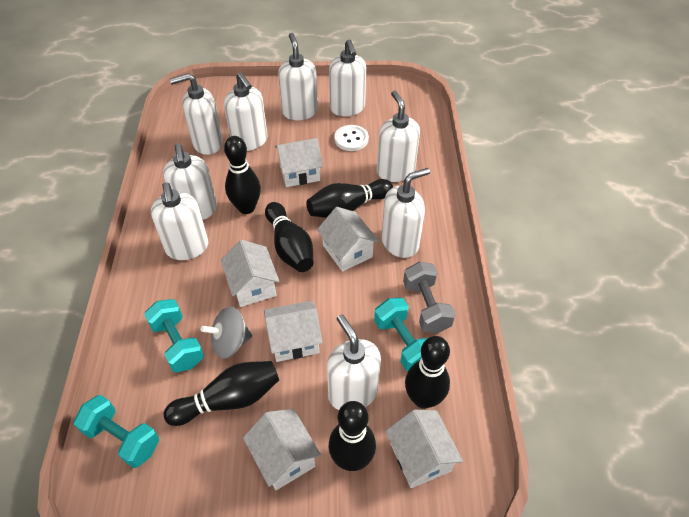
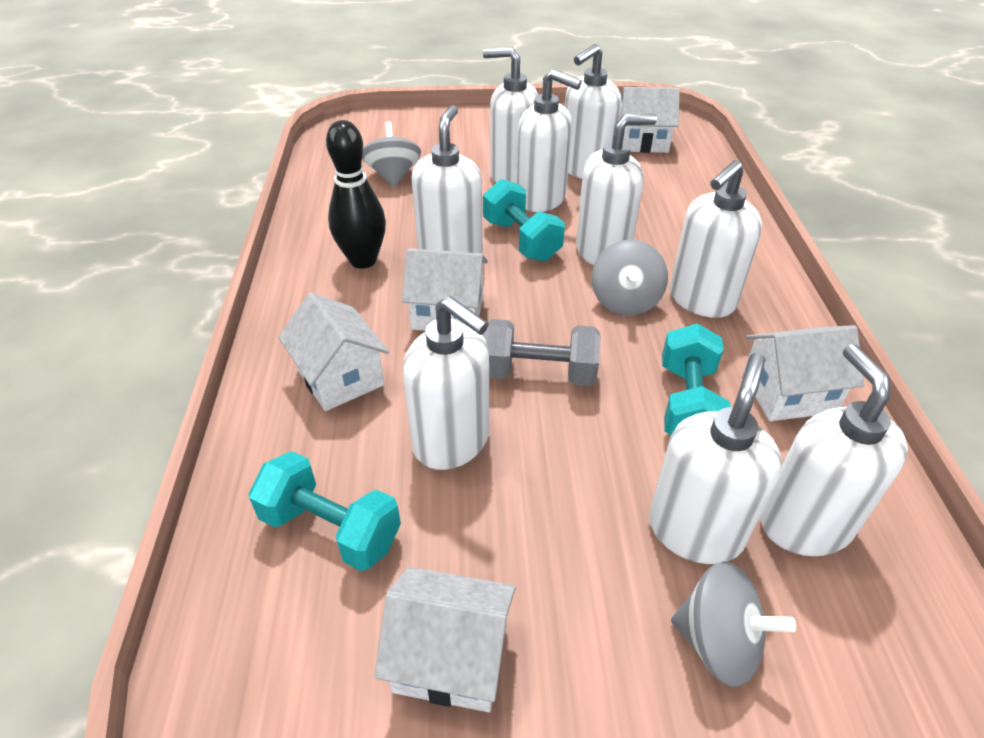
black bowling pin: [164,361,279,426] [224,136,261,214] [265,202,313,272] [306,179,393,218] [329,401,376,471] [405,336,450,409] = 6 -> [326,120,386,269] = 1
grey spinning top: [201,306,252,359] = 1 -> [362,122,421,187] [592,240,668,316] [671,561,796,687] = 3
white button: [334,125,369,151] = 1 -> none = 0
white house: [221,240,280,307] [243,409,321,490] [264,301,322,362] [275,138,323,187] [317,207,379,272] [386,410,463,488] = 6 -> [278,292,389,411] [374,567,516,712] [402,248,488,331] [619,87,680,153] [742,325,865,421] = 5

